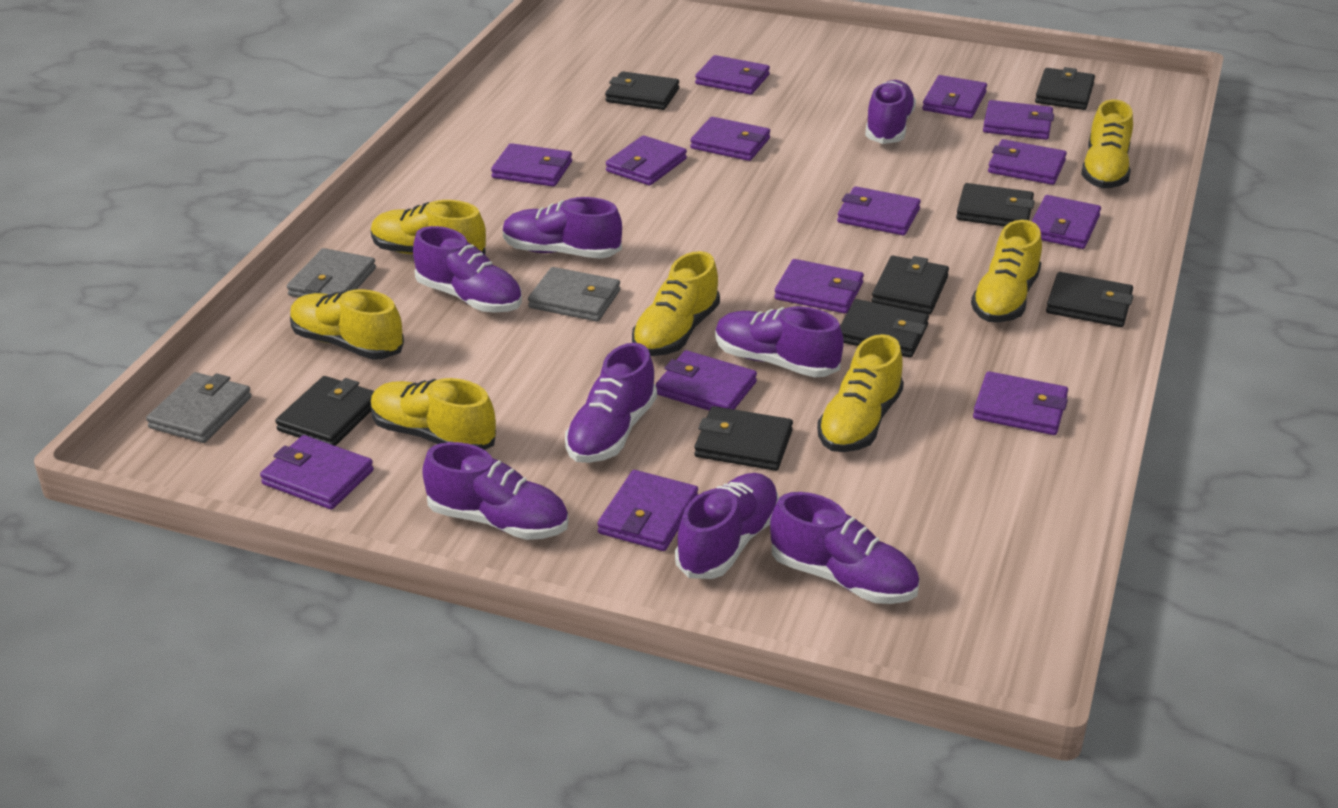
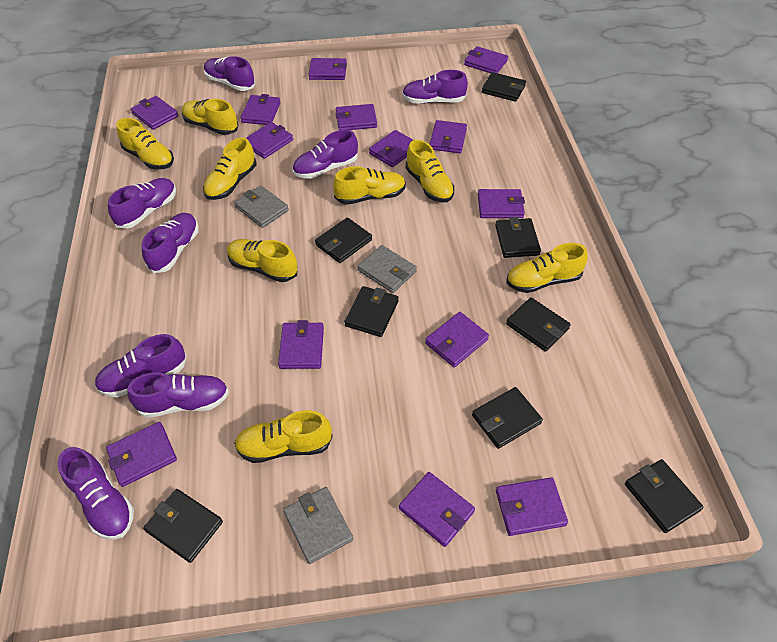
yellow shoe: [290,289,404,360] [371,200,486,254] [371,378,496,450] [632,251,720,356] [817,334,904,452] [971,220,1042,322] [1081,100,1133,188] = 7 -> [116,118,174,169] [182,99,238,135] [203,137,256,200] [227,239,298,282] [234,410,333,463] [333,166,406,205] [406,140,454,203] [506,243,588,293] = 8

